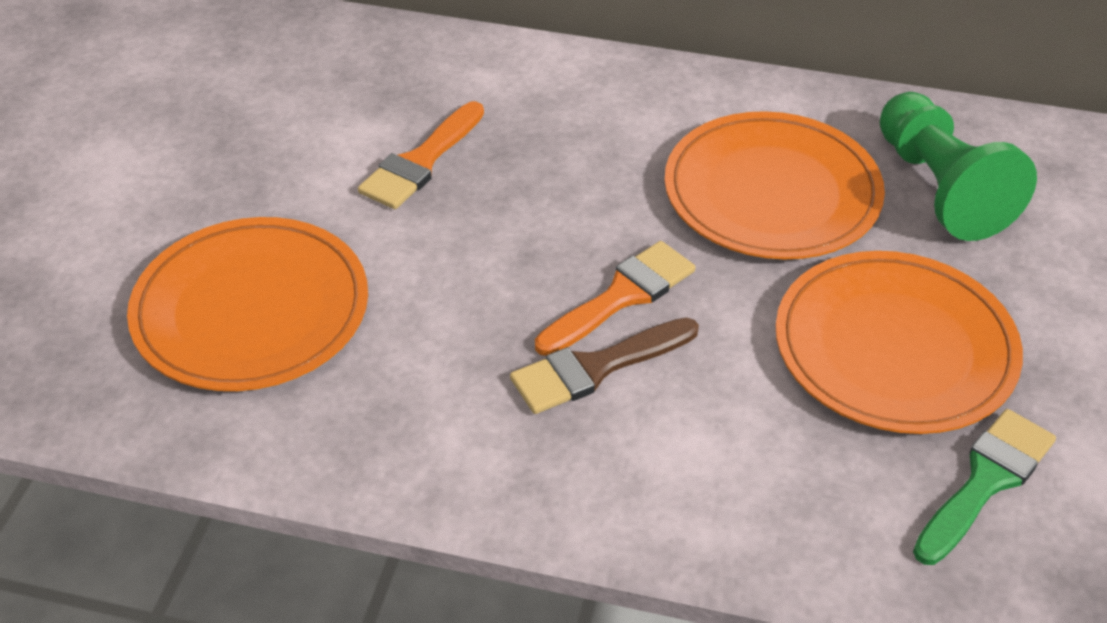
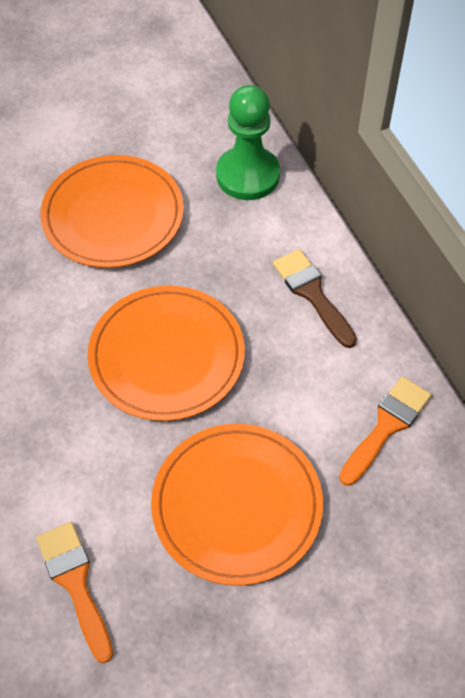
green brush: [913,409,1056,565] = 1 -> none = 0

